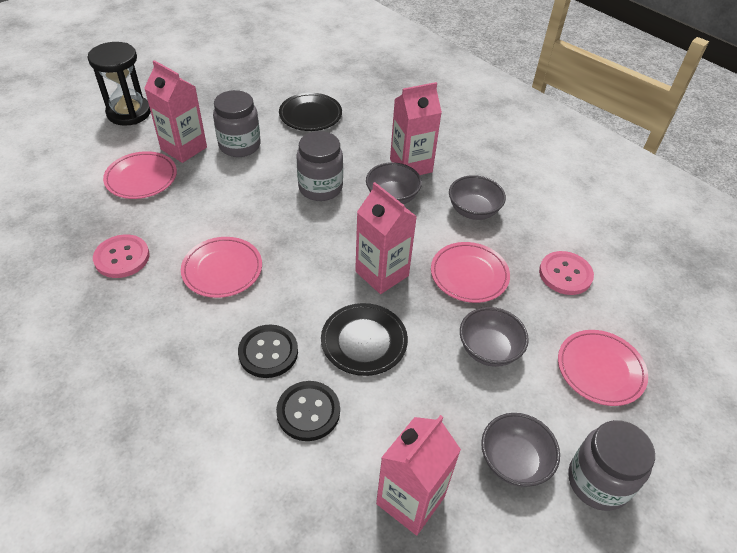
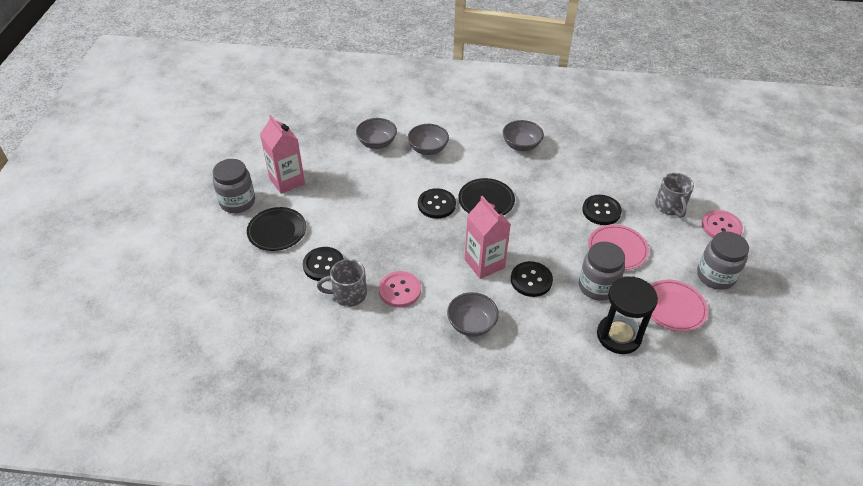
black button: [238,324,298,378] [276,381,340,441] = 2 -> [303,247,344,281] [418,188,456,219] [511,261,553,297] [582,195,622,225] = 4
grey mug: none = 0 -> [317,259,367,307] [655,173,694,218] = 2
pink carton: [144,60,207,163] [355,182,417,294] [376,415,461,535] [390,82,442,175] = 4 -> [260,115,305,194] [465,196,511,279] = 2
pink plate: [103,151,177,199] [181,237,262,298] [431,242,510,303] [558,330,648,406] = 4 -> [588,224,649,270] [651,280,708,332] = 2

